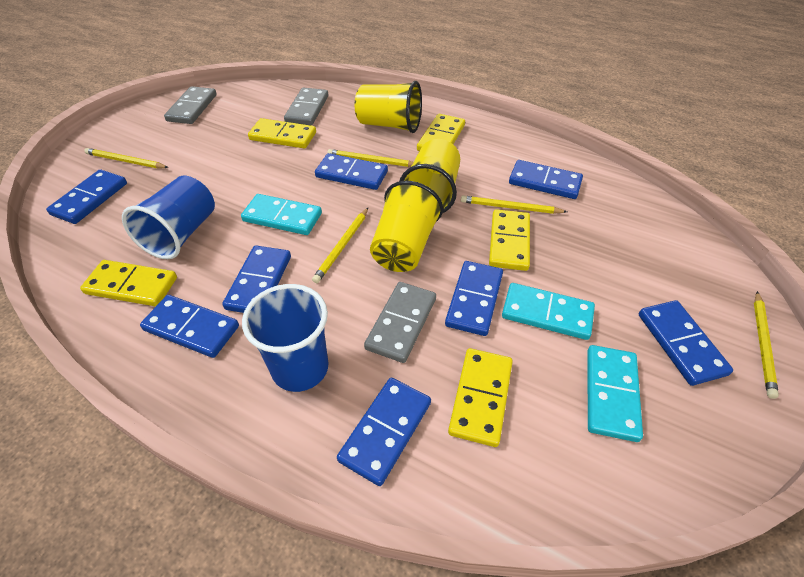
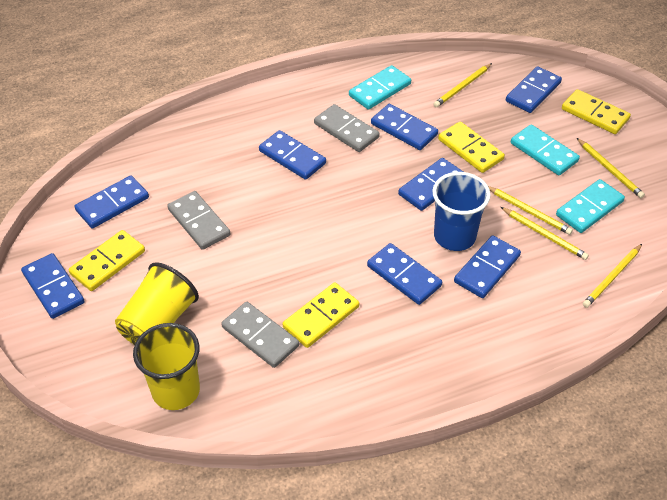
blue cup: [122,176,215,259] [242,284,329,392] = 2 -> [432,172,491,251] = 1
yellow cup: [355,81,422,133] [370,181,443,272] [400,139,460,213] = 3 -> [115,262,199,345] [133,323,200,410] = 2
yellow domino: [80,260,177,306] [248,118,316,149] [417,114,465,151] [448,348,513,447] [489,209,530,271] = 5 -> [69,230,145,291] [283,282,359,348] [438,121,505,173] [562,89,631,134] = 4

